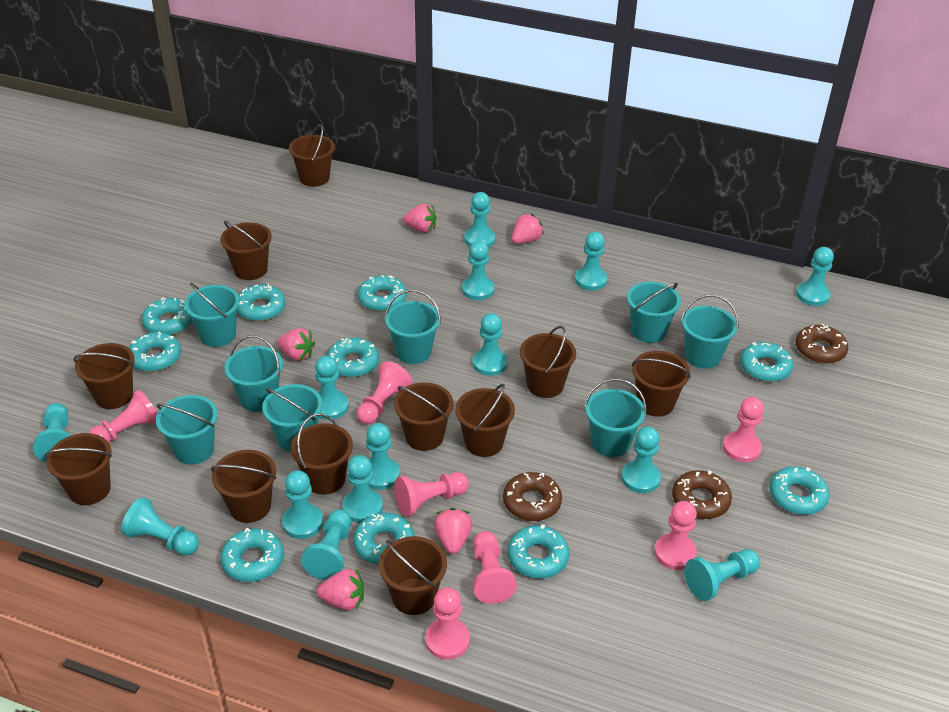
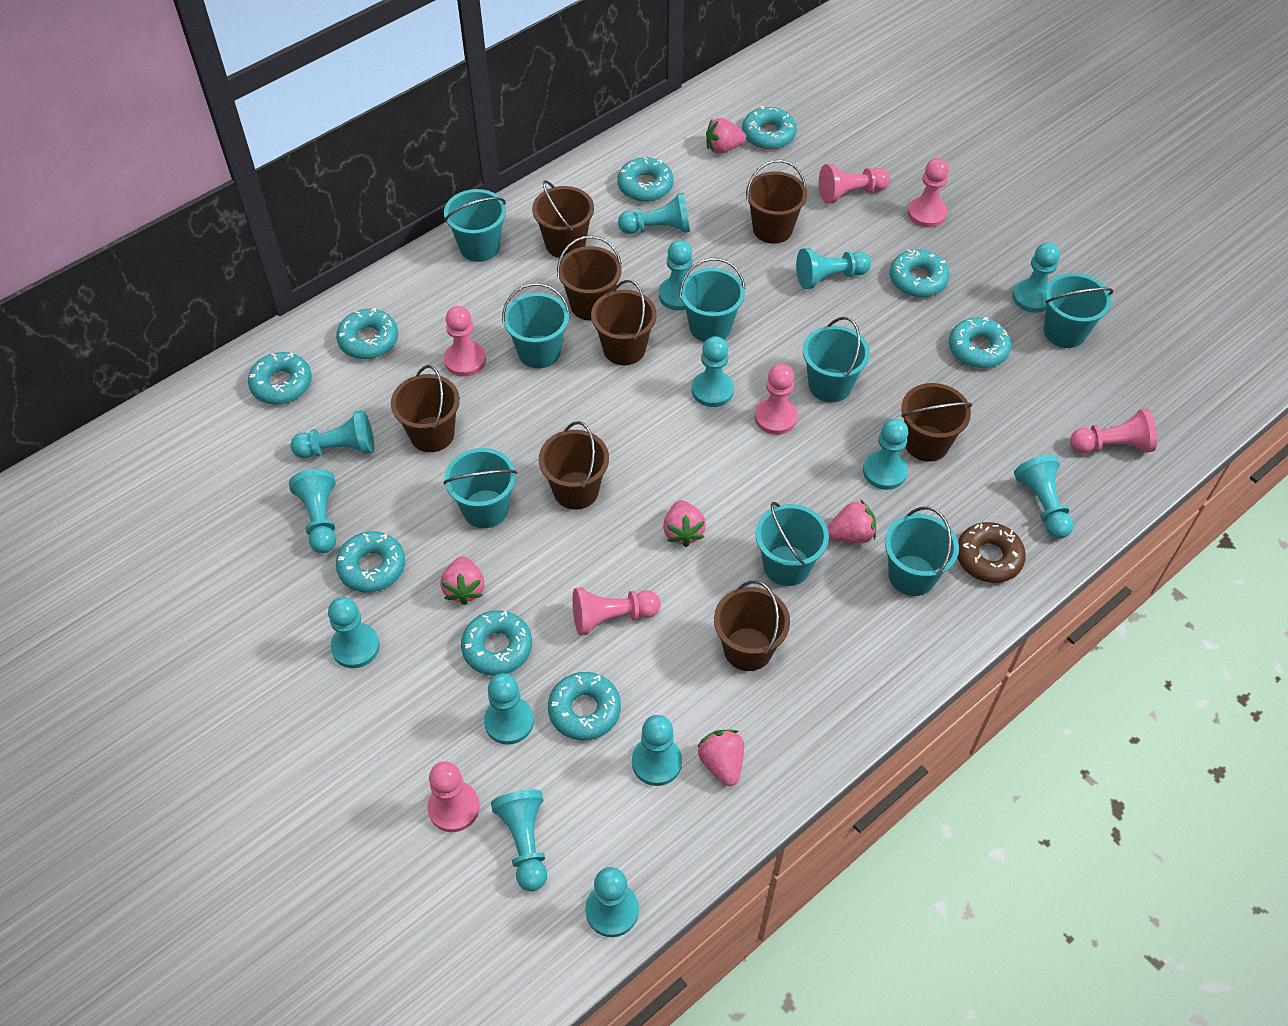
brown bucket: [44,433,112,505] [74,343,135,409] [211,450,276,523] [220,221,272,280] [289,124,335,187] [290,414,353,495] [379,536,447,615] [394,382,453,451] [455,384,515,457] [520,326,576,398] [632,351,691,417] = 11 -> [391,365,460,452] [532,180,594,258] [539,421,609,509] [557,235,622,321] [591,280,657,365] [714,581,790,671] [746,160,807,244] [901,383,972,462] = 8
brown donut: [503,472,562,521] [672,470,732,519] [796,324,848,364] = 3 -> [957,522,1026,583] = 1
turquoise donut: [129,332,181,372] [142,297,192,335] [221,528,284,582] [237,284,286,321] [327,337,379,377] [353,513,415,565] [358,275,407,312] [508,524,569,579] [740,342,793,382] [769,466,830,515] = 10 -> [248,352,312,405] [336,308,398,359] [336,531,405,593] [461,610,532,676] [548,672,621,740] [617,157,673,202] [742,106,797,149] [890,249,950,297] [949,317,1011,368] = 9

